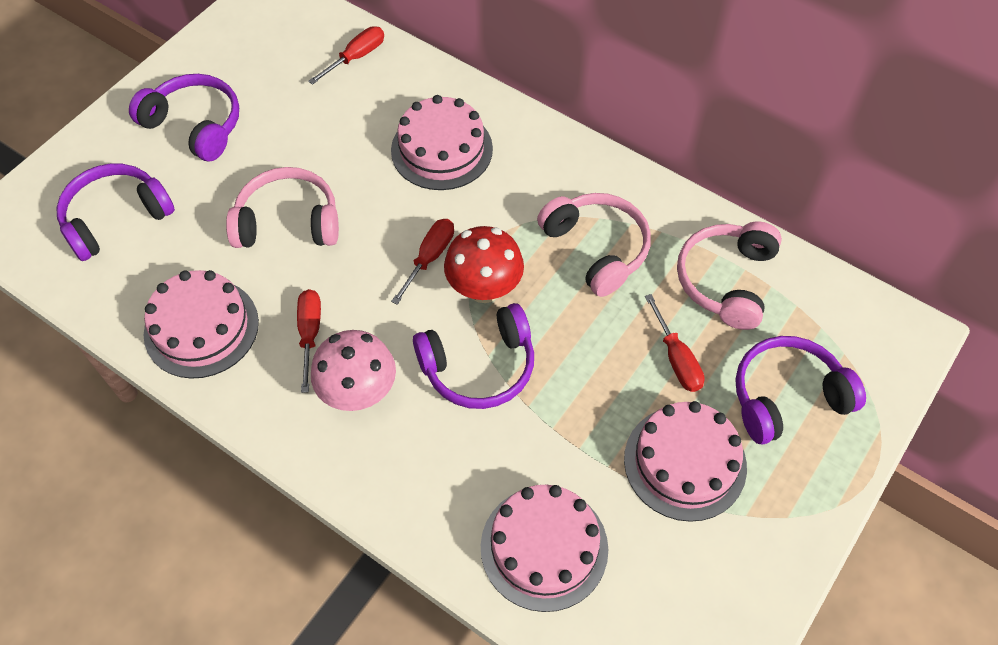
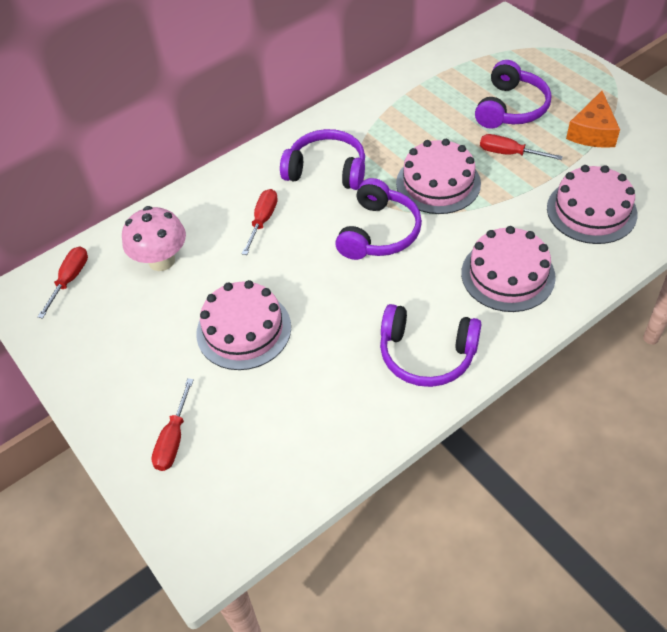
orange cheese: none = 0 -> [566,91,620,148] = 1
pink headphones: [226,167,339,248] [537,193,651,297] [677,221,782,330] = 3 -> none = 0
red mushroom: [444,226,524,303] = 1 -> none = 0

